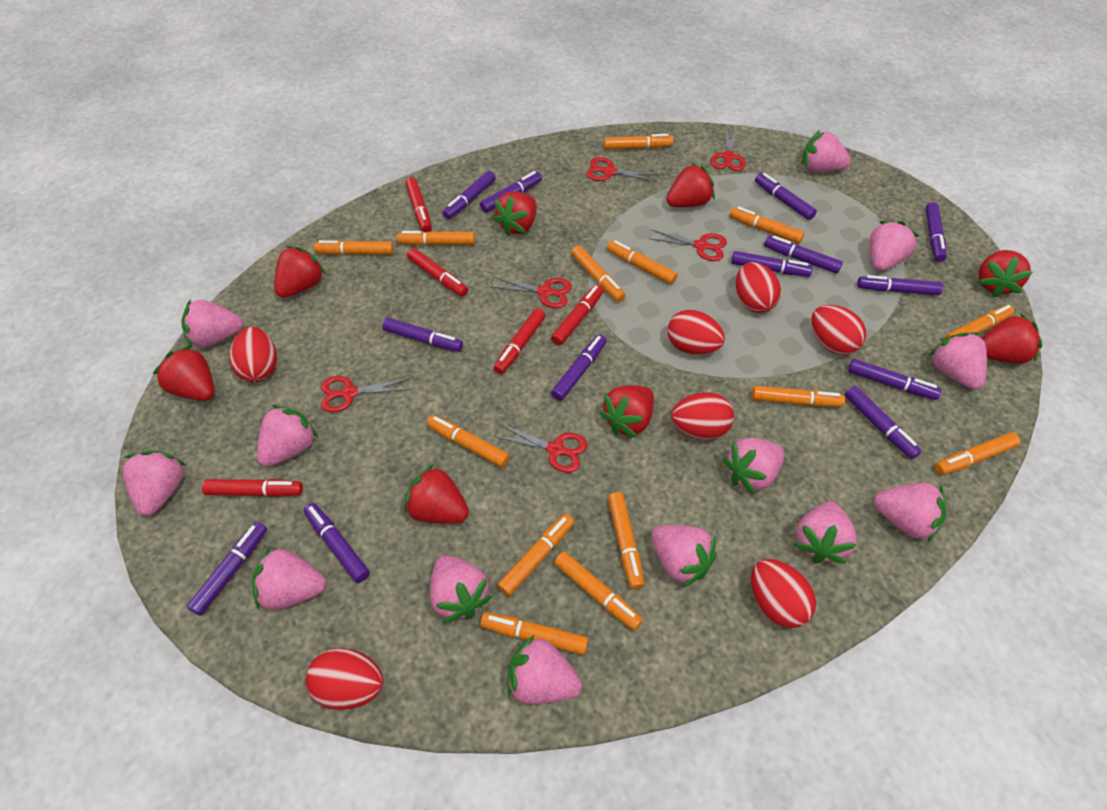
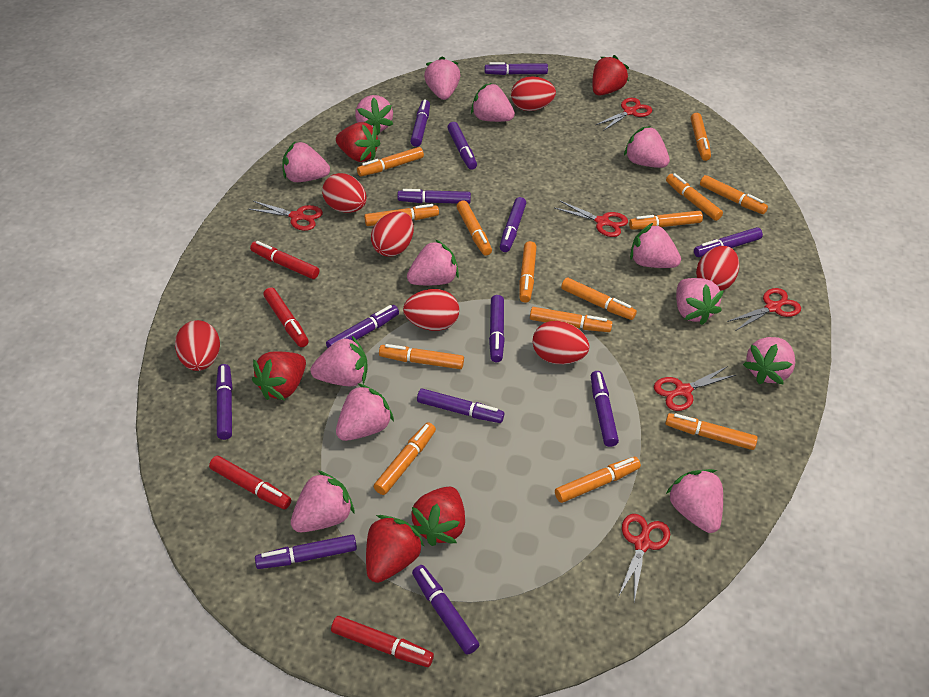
red marker: [202,479,303,497] [405,178,432,232] [407,248,468,297] [493,308,546,374] [551,285,604,346] = 5 -> [209,456,291,509] [250,241,319,279] [263,287,309,347] [331,616,434,667] = 4
red strawberry: [153,345,215,401] [274,246,326,298] [404,464,469,524] [493,191,537,236] [599,385,654,438] [667,163,715,207] [978,250,1033,297] [981,314,1042,364] = 8 -> [252,351,306,400] [336,122,380,162] [366,515,424,583] [412,487,465,546] [592,55,629,95] = 5

